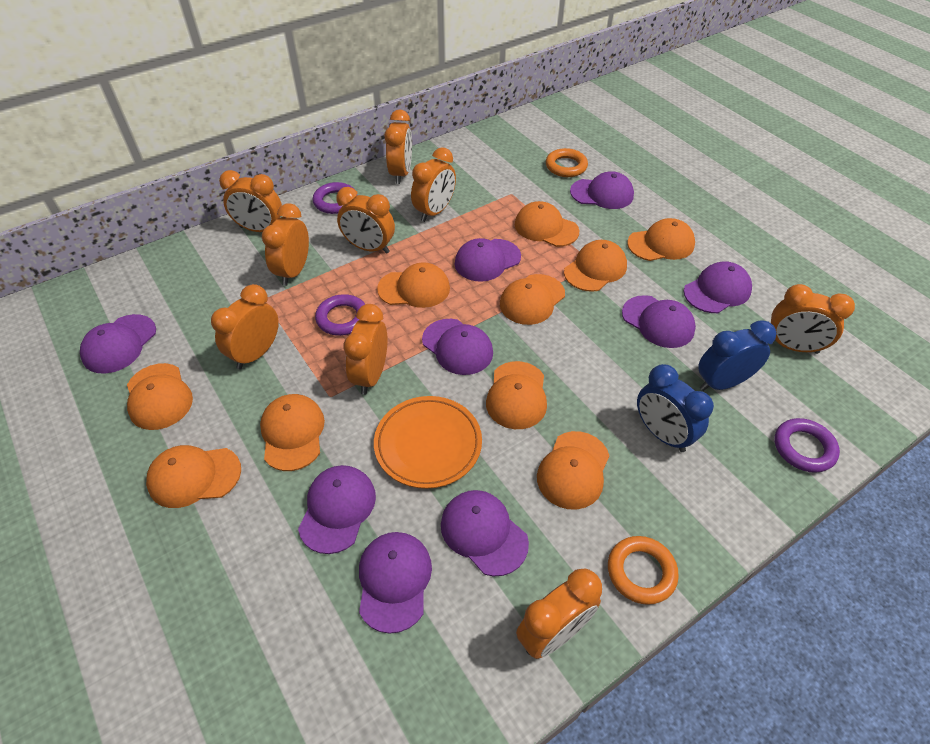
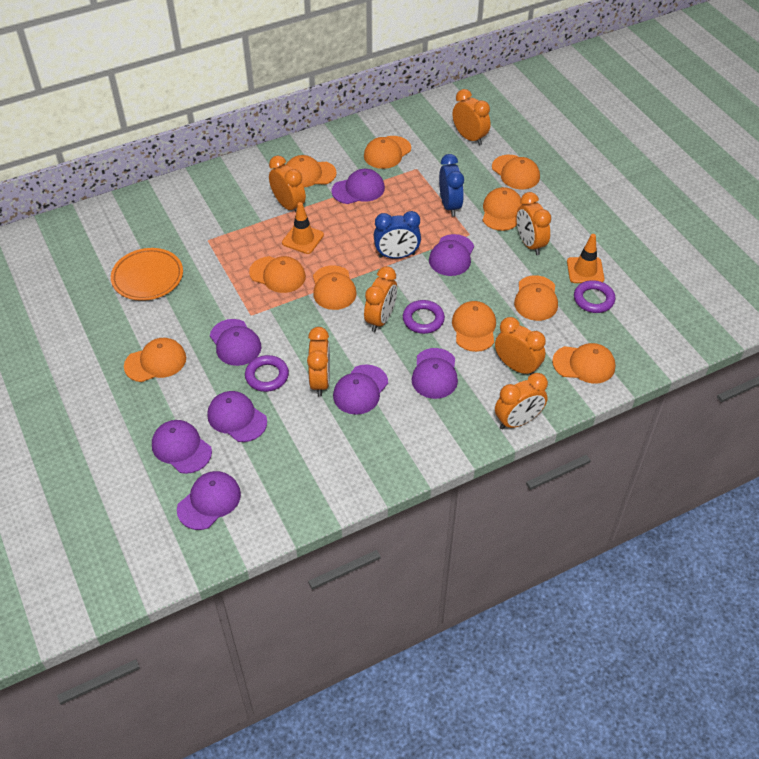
orange clock: [211,284,279,369] [219,170,282,232] [262,203,309,286] [336,187,395,254] [343,304,388,395] [385,109,412,184] [411,147,456,222] [516,568,602,659] [771,284,855,354] = 9 -> [269,156,306,212] [307,327,330,397] [364,266,397,332] [453,89,491,146] [495,317,546,375] [495,373,548,429] [516,192,551,255] = 7
orange ring: [546,148,588,177] [608,536,679,605] = 2 -> none = 0
orange traffic cone: none = 0 -> [282,202,324,254] [567,234,604,283] = 2
purple cap: [80,314,156,374] [298,465,376,554] [359,532,432,634] [422,319,493,375] [441,490,529,577] [455,238,521,282] [570,171,634,209] [622,295,696,348] [684,261,752,313] = 9 -> [152,420,212,474] [177,471,241,530] [207,391,267,442] [210,319,261,366] [332,169,385,204] [333,364,388,415] [412,348,458,399] [429,234,474,276] = 8

